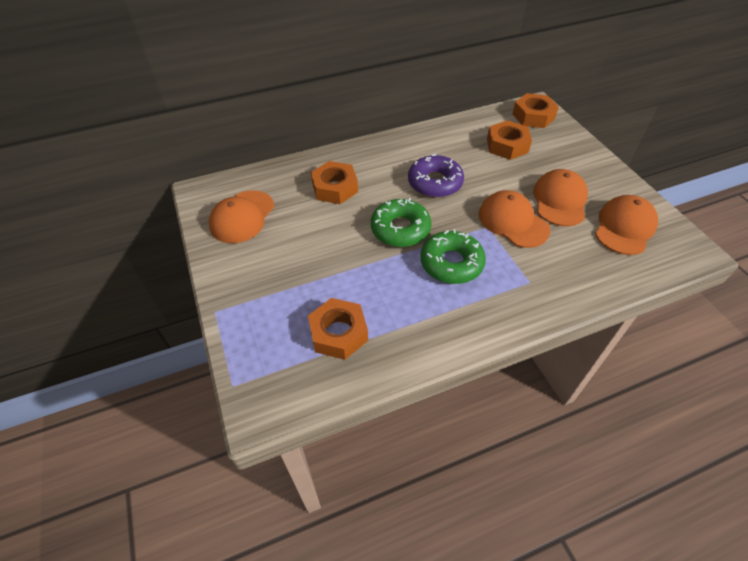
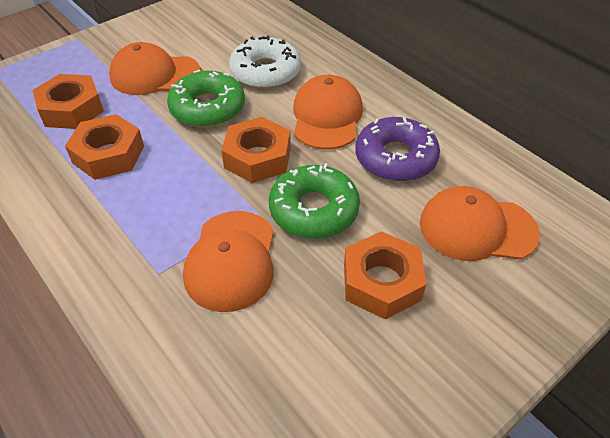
white donut: none = 0 -> [229,36,301,89] = 1

